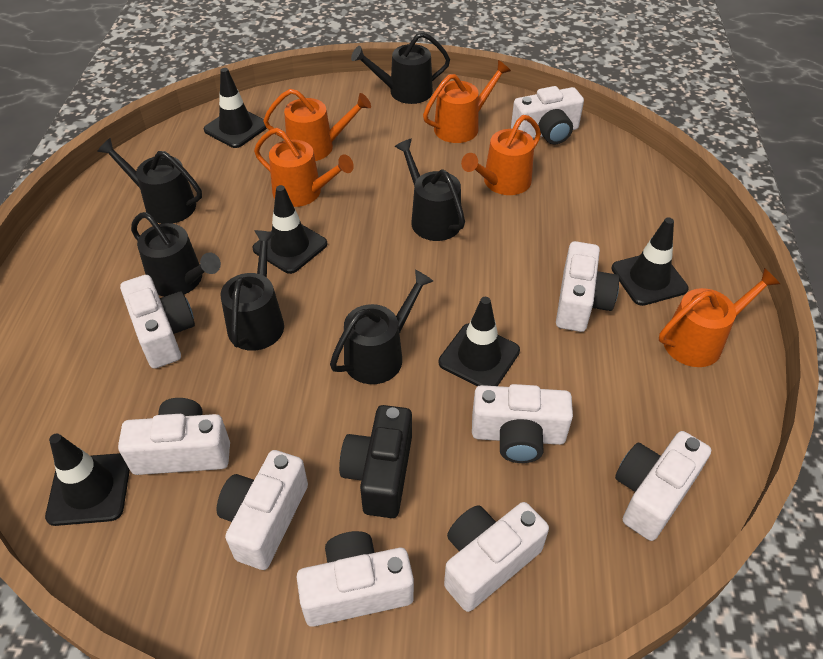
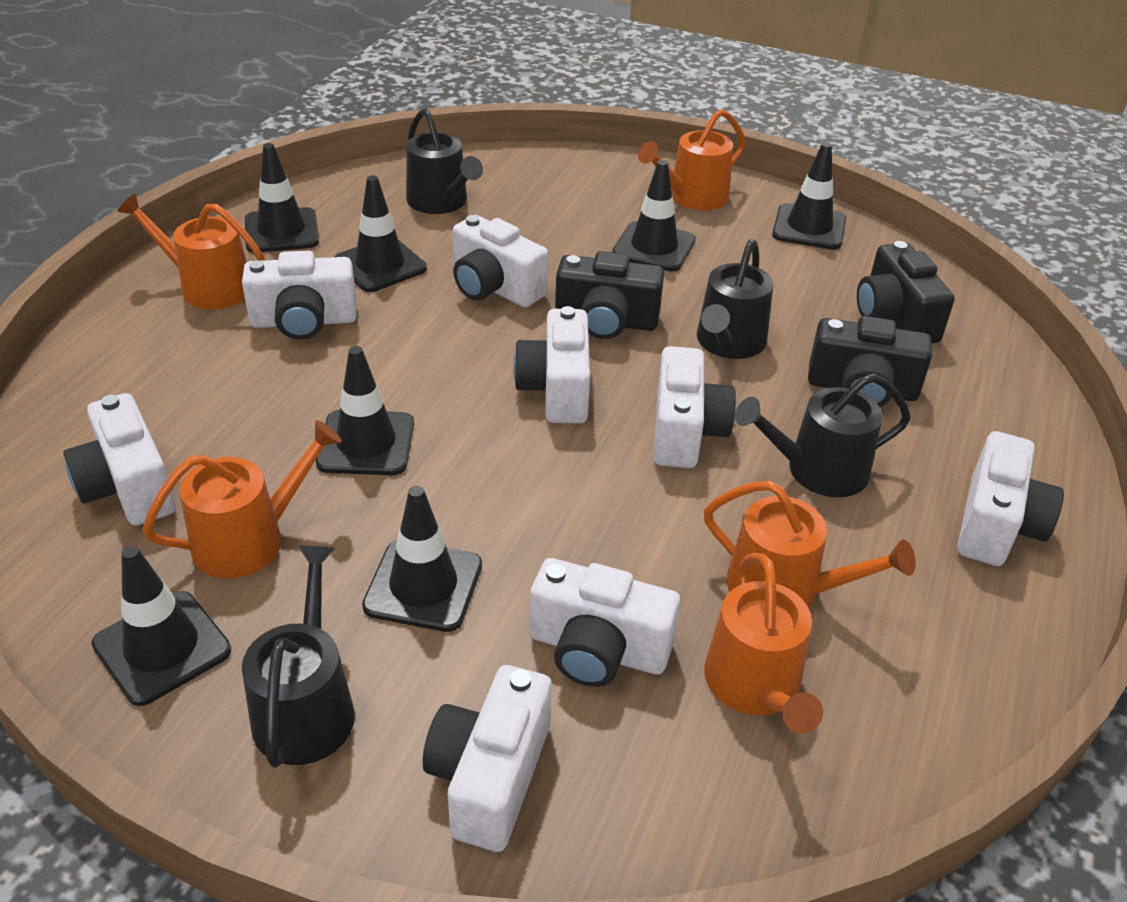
black camera: [339,405,412,518] = 1 -> [555,251,664,339] [808,316,932,407] [857,241,954,343] = 3
black traffic cone: [45,434,130,526] [204,68,267,148] [252,185,327,274] [439,297,520,386] [611,217,688,306] = 5 -> [91,546,231,706] [245,143,319,253] [316,346,414,475] [334,175,427,292] [362,486,482,632] [612,160,696,272] [772,142,846,250] = 7
black watering can: [97,138,202,224] [131,212,221,297] [221,230,284,351] [330,270,433,384] [351,32,450,104] [395,139,465,241] = 6 -> [242,545,355,768] [406,108,483,214] [697,239,773,359] [735,374,911,497] = 4
white camera: [118,398,230,475] [120,275,195,369] [217,450,308,570] [297,531,414,627] [444,502,549,612] [472,384,573,463] [511,86,584,145] [556,241,619,332] [615,431,711,541] = 9 -> [63,393,175,526] [242,251,357,340] [423,665,552,852] [453,215,548,307] [513,306,590,423] [530,558,681,687] [654,346,736,468] [957,431,1064,566] = 8

